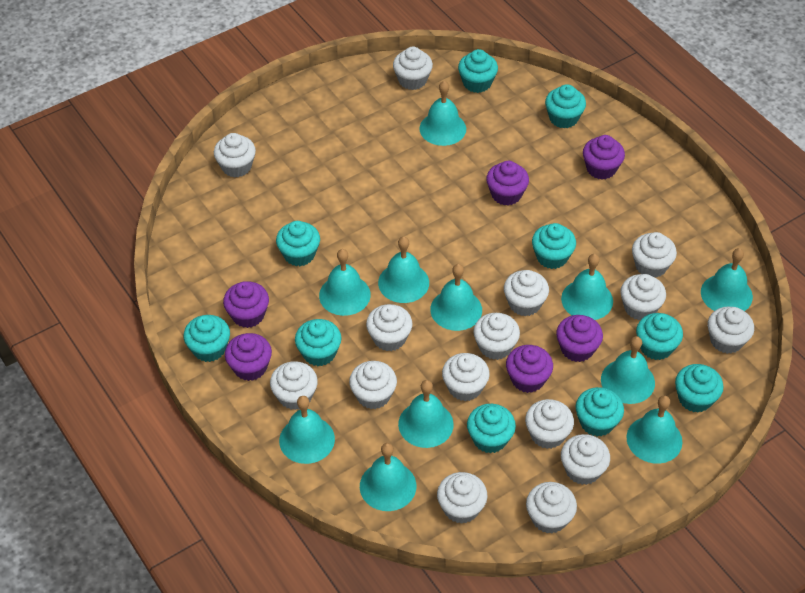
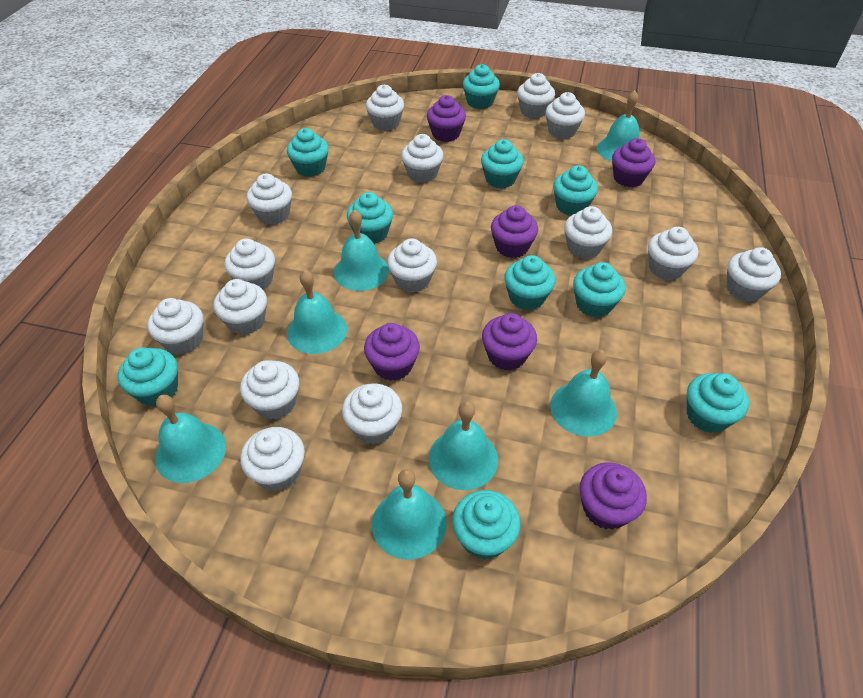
turquoise bell: [279,396,335,464] [319,249,371,316] [360,443,417,511] [378,236,429,303] [398,380,454,448] [419,81,466,146] [430,264,482,331] [561,254,613,320] [601,336,655,404] [626,395,683,464] [701,248,753,311] = 11 -> [155,395,226,483] [287,270,347,354] [334,210,389,291] [372,469,447,560] [429,402,498,490] [550,350,617,437] [597,90,639,162] = 7

